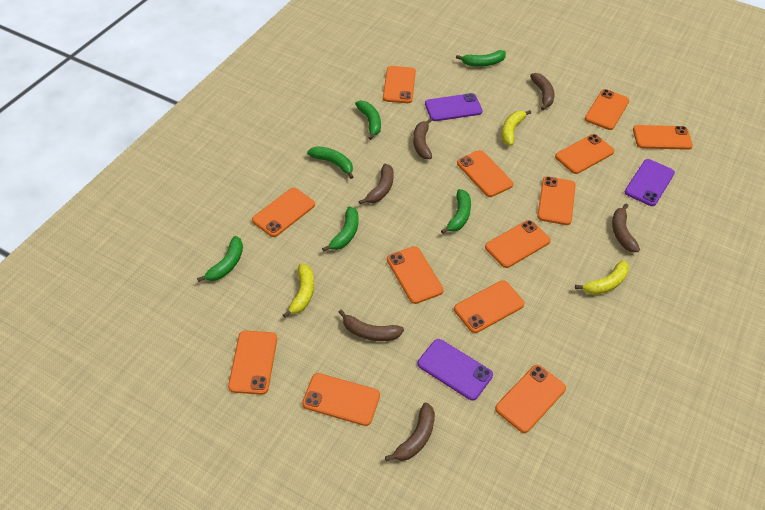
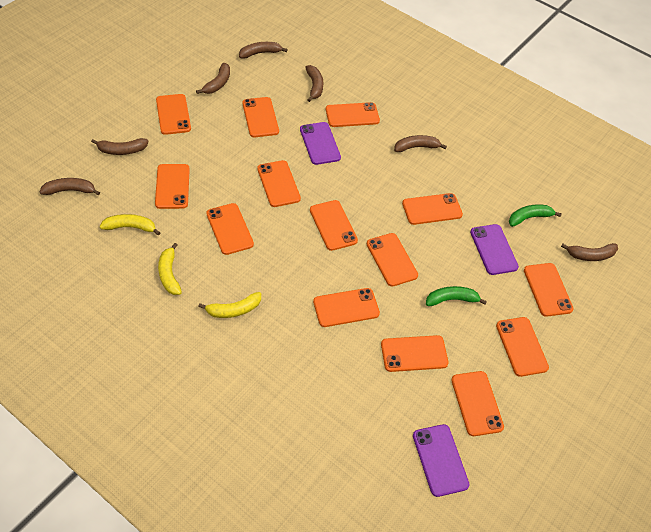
brown banana: [338,310,404,341] [359,164,394,204] [385,402,435,461] [413,118,432,159] [530,73,554,111] [612,203,640,252] = 6 -> [40,178,100,195] [91,138,149,155] [196,63,230,94] [239,42,288,59] [305,65,324,102] [394,135,447,152] [561,243,618,261] = 7
green banana: [197,236,243,282] [307,146,353,179] [322,206,358,252] [355,100,381,140] [441,189,471,234] [456,50,506,67] = 6 -> [426,286,487,306] [509,204,562,227] = 2
orange phone: [228,330,277,395] [252,188,315,237] [302,373,380,426] [383,66,416,103] [387,246,444,304] [454,280,525,333] [457,150,513,197] [485,220,551,268] [495,365,566,433] [537,176,576,225] [555,134,614,174] [585,89,629,130] [633,125,693,150] = 13 -> [155,164,190,209] [156,94,191,135] [206,203,254,255] [242,97,279,137] [257,160,301,207] [310,200,358,251] [313,288,380,327] [326,102,380,127] [367,233,418,287] [381,335,449,372] [402,193,463,225] [451,371,504,436] [496,317,549,377] [524,263,574,317] = 14

